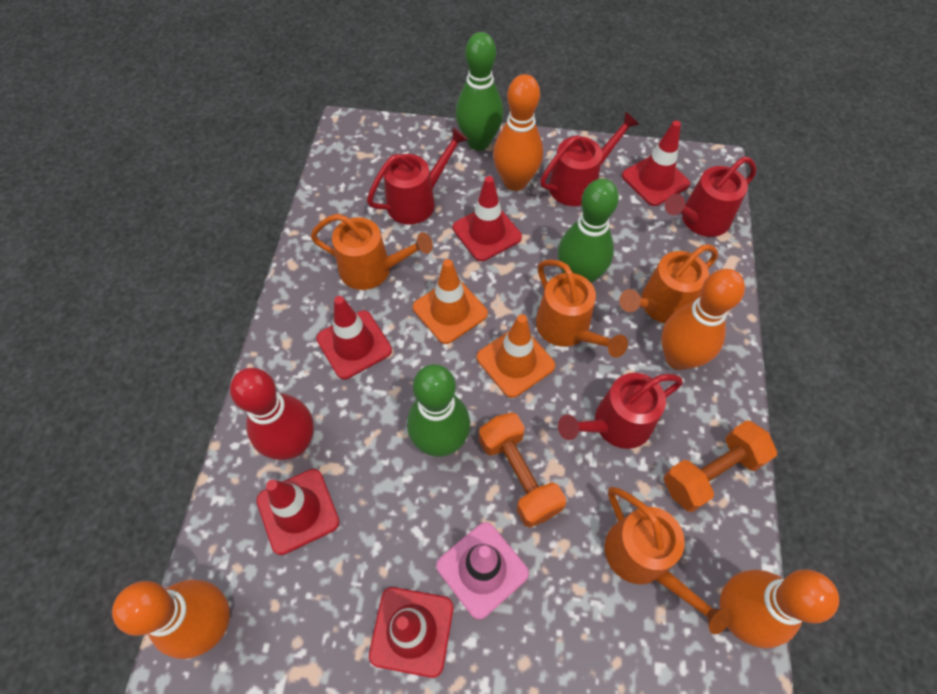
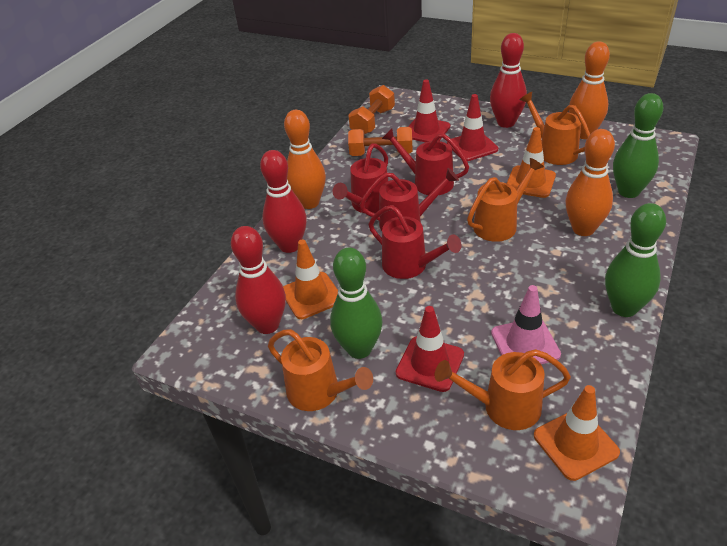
orange bowling pin: [112,579,230,659] [493,74,543,191] [661,269,745,370] [719,569,839,649] = 4 -> [284,110,326,209] [566,129,615,236] [569,42,610,139] = 3
orange traffic cone: [413,259,488,344] [477,314,555,398] = 2 -> [283,239,338,319] [507,127,556,198] [534,385,620,481] = 3
red bowling pin: [230,368,314,460] = 1 -> [231,226,286,334] [260,150,307,253] [490,33,527,128] = 3
red traffic cone: [256,469,340,555] [316,296,392,379] [369,587,453,678] [453,176,522,261] [622,121,690,206] = 5 -> [396,306,464,392] [408,80,450,142] [447,94,498,161] = 3

